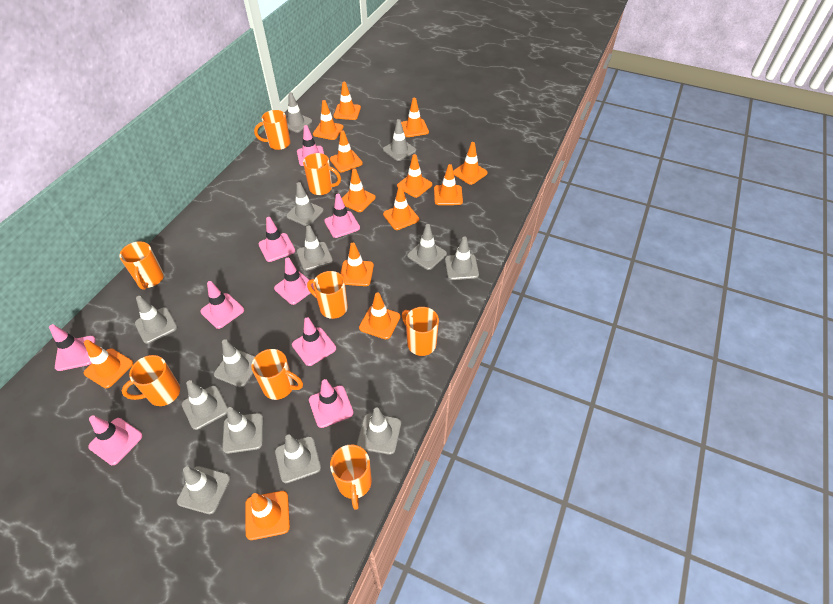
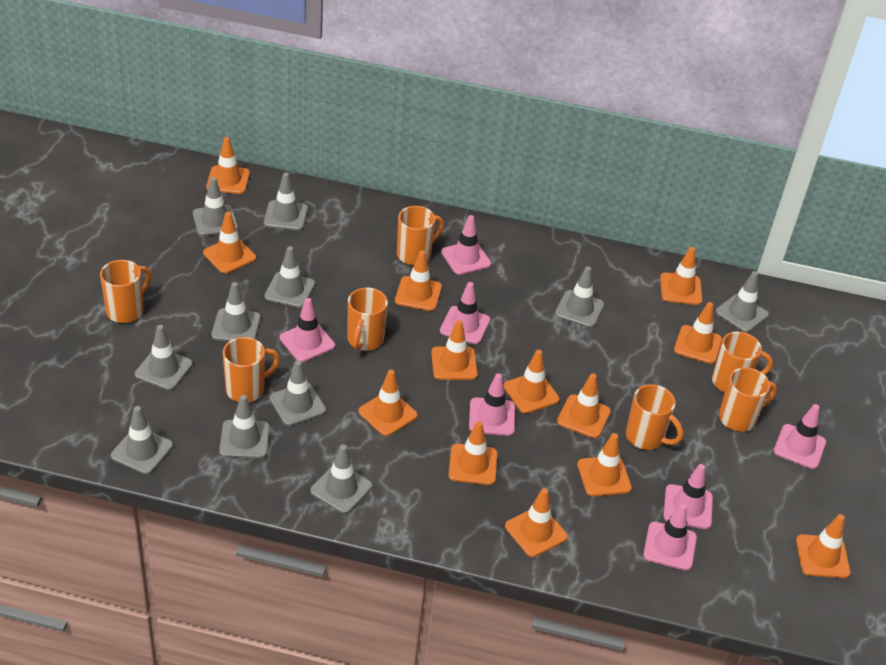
grey traffic cone: [135,296,177,344] [177,466,230,514] [182,380,228,430] [214,339,255,387] [222,407,263,454] [275,435,321,483] [286,92,312,133] [286,182,324,226] [297,226,333,271] [357,408,401,455] [383,119,416,161] [407,224,447,270] [445,236,479,280] = 13 -> [111,406,173,475] [135,325,193,390] [193,177,238,236] [212,282,261,342] [219,395,270,459] [264,173,308,231] [265,246,315,308] [270,360,326,426] [310,445,372,514] [555,266,604,328] [716,271,769,333] = 11
orange mug: [120,241,164,290] [122,355,180,406] [251,349,303,400] [254,110,291,150] [303,153,341,195] [307,271,348,319] [330,445,372,510] [402,307,439,356] = 8 -> [100,260,151,323] [222,337,280,402] [347,288,388,351] [397,206,444,265] [626,384,683,450] [712,332,773,393] [719,367,777,432] = 7
pink traffic cone: [49,324,96,371] [88,415,143,465] [200,281,244,329] [258,217,295,262] [274,258,314,305] [292,317,336,366] [297,125,324,166] [309,379,353,428] [324,194,360,238] = 9 -> [280,298,335,362] [440,282,490,344] [441,215,491,275] [469,373,515,436] [643,503,697,571] [663,464,713,529] [774,404,826,469] = 7

